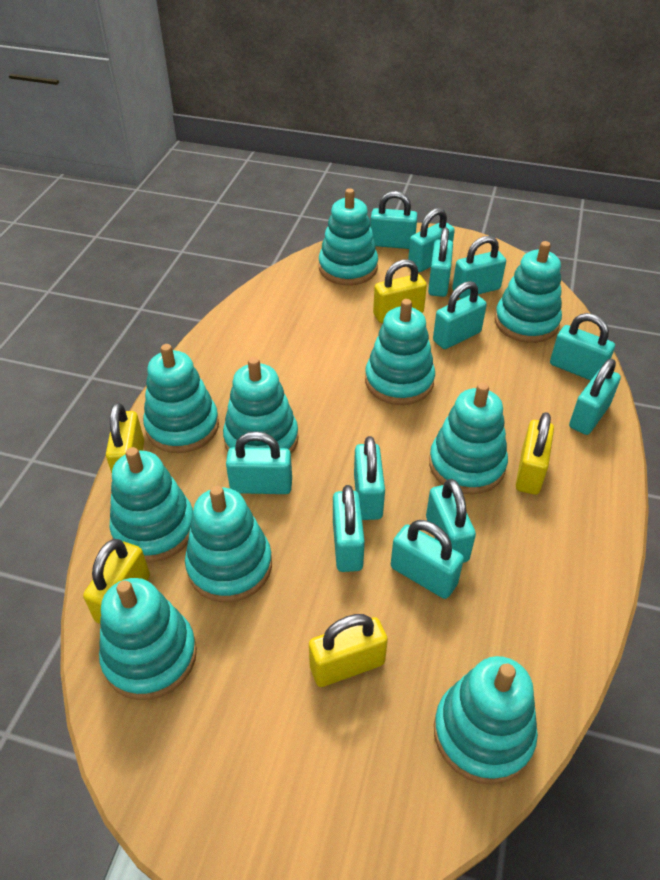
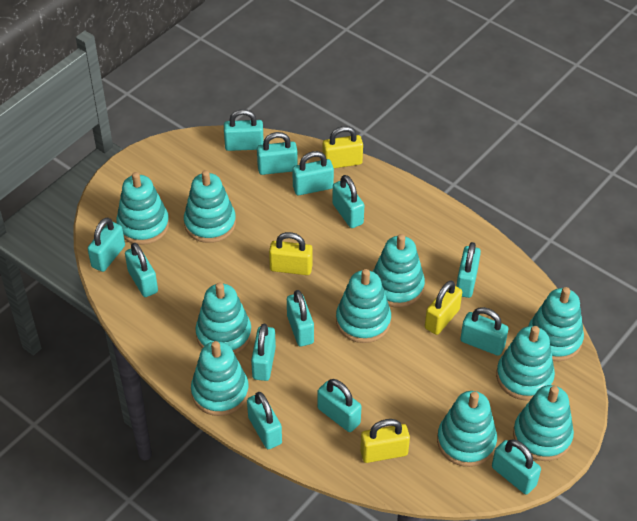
turquoise padlock: [226,431,292,494] [333,485,365,572] [354,436,385,520] [370,191,418,249] [391,520,464,599] [408,208,455,272] [426,479,476,563] [428,227,453,297] [433,281,487,349] [452,236,506,298] [550,313,615,380] [569,359,621,435] = 12 -> [88,217,125,272] [125,243,158,297] [224,109,264,151] [247,392,282,449] [251,324,276,381] [257,132,298,175] [287,290,314,346] [292,151,334,195] [317,379,362,432] [332,175,364,228] [456,242,481,298] [460,307,509,356] [492,439,541,495] = 13
yellow padlock: [83,539,150,624] [106,403,144,473] [309,614,388,687] [373,259,427,323] [516,412,554,495] = 5 -> [269,232,313,275] [323,126,363,168] [360,419,410,463] [425,281,462,335] = 4

